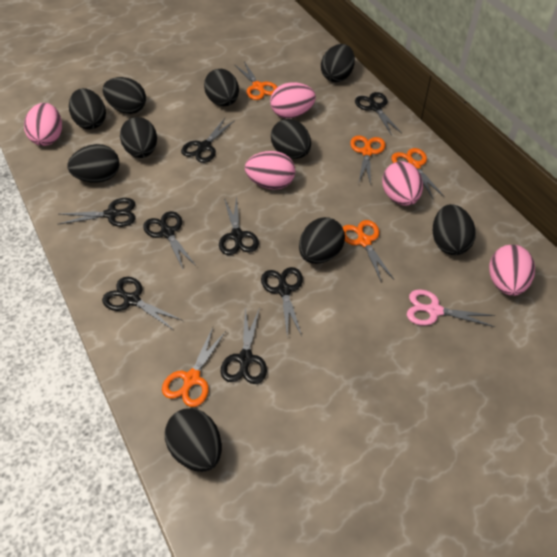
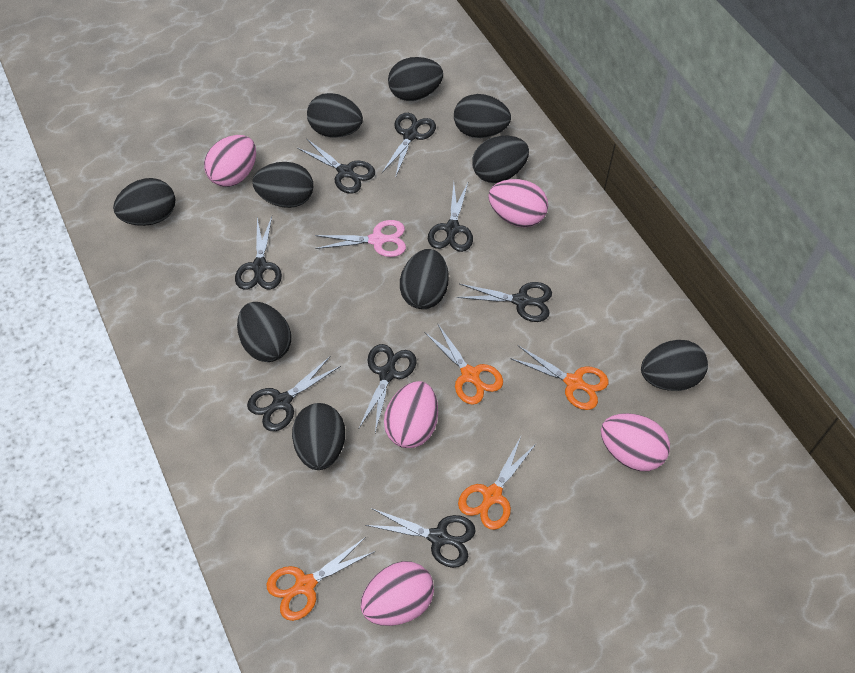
orange scissors: [162,327,227,407] [235,62,277,100] [342,220,394,283] [350,135,385,185] [391,148,444,198] = 5 -> [266,537,375,621] [424,323,503,405] [458,437,536,530] [510,346,609,410] = 4

